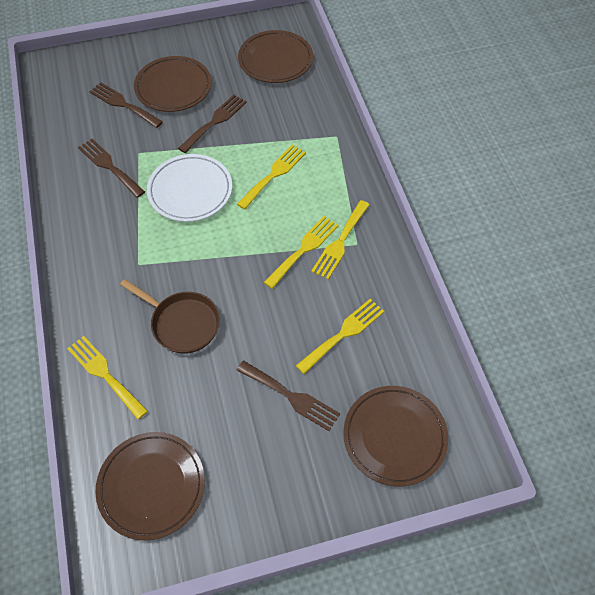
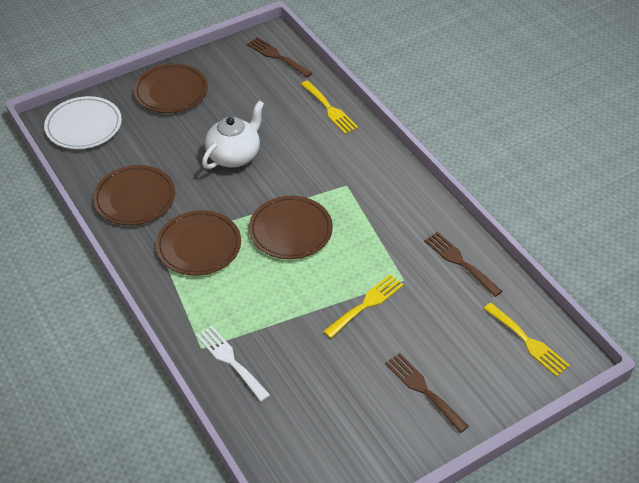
brown fork: [78,139,145,198] [89,82,163,128] [178,95,247,153] [237,360,340,431] = 4 -> [247,37,312,78] [385,353,469,433] [424,232,502,297] = 3
brown pan: [120,279,220,354] = 1 -> none = 0
white fork: none = 0 -> [196,326,270,402] = 1
white teapot: none = 0 -> [202,101,264,169] = 1
yellow fork: [67,336,148,420] [237,145,306,210] [264,216,339,289] [296,299,384,374] [311,200,370,279] = 5 -> [301,80,358,134] [323,274,404,338] [483,303,570,377] = 3

